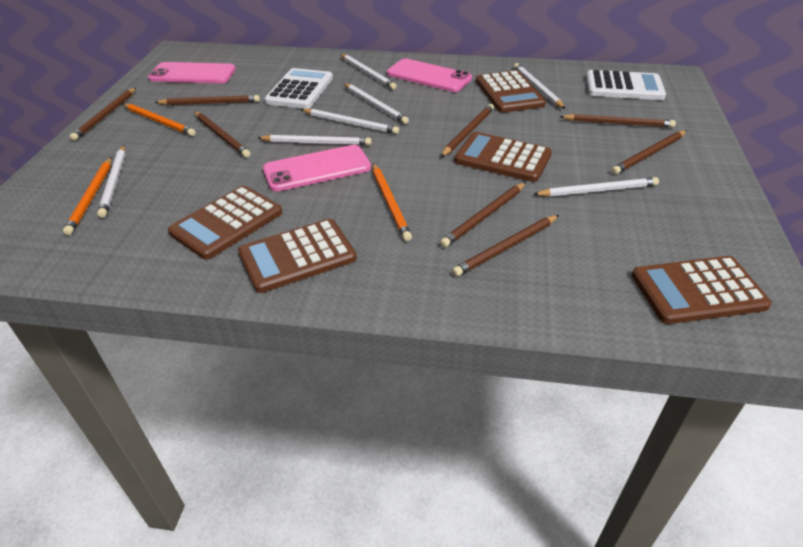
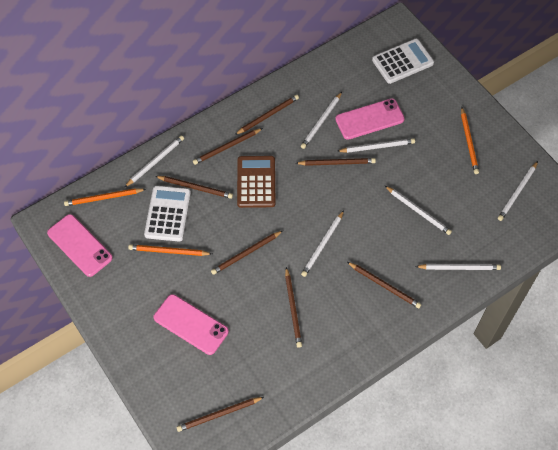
brown calculator: [168,185,282,260] [238,219,357,293] [454,132,552,182] [476,70,546,113] [632,256,772,324] = 5 -> [237,156,275,208] = 1

